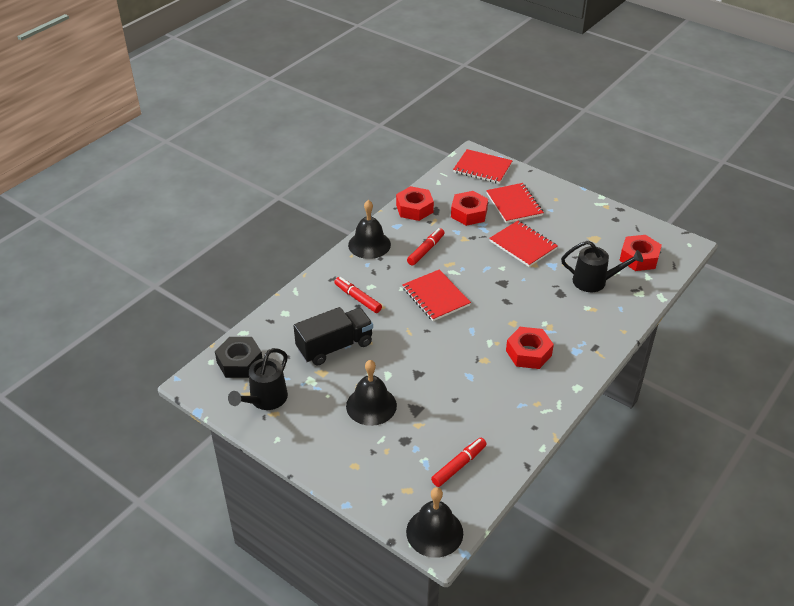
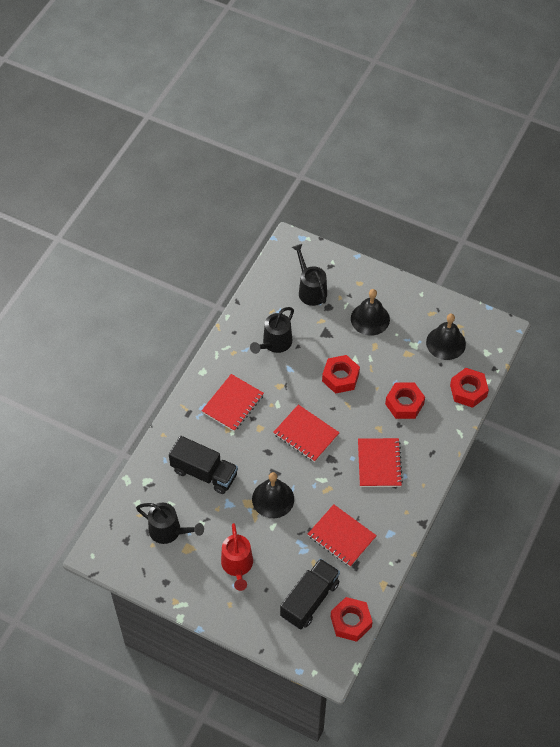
black nut: [215,337,262,378] = 1 -> none = 0
black truck: [293,307,373,365] = 1 -> [169,436,238,494] [280,558,340,629] = 2
black watering can: [228,348,288,410] [561,241,643,292] = 2 -> [136,503,204,544] [250,307,294,354] [292,244,327,306] = 3
red marker: [334,277,382,313] [407,228,445,265] [431,438,487,487] = 3 -> none = 0
red watering can: none = 0 -> [221,523,253,591] = 1

